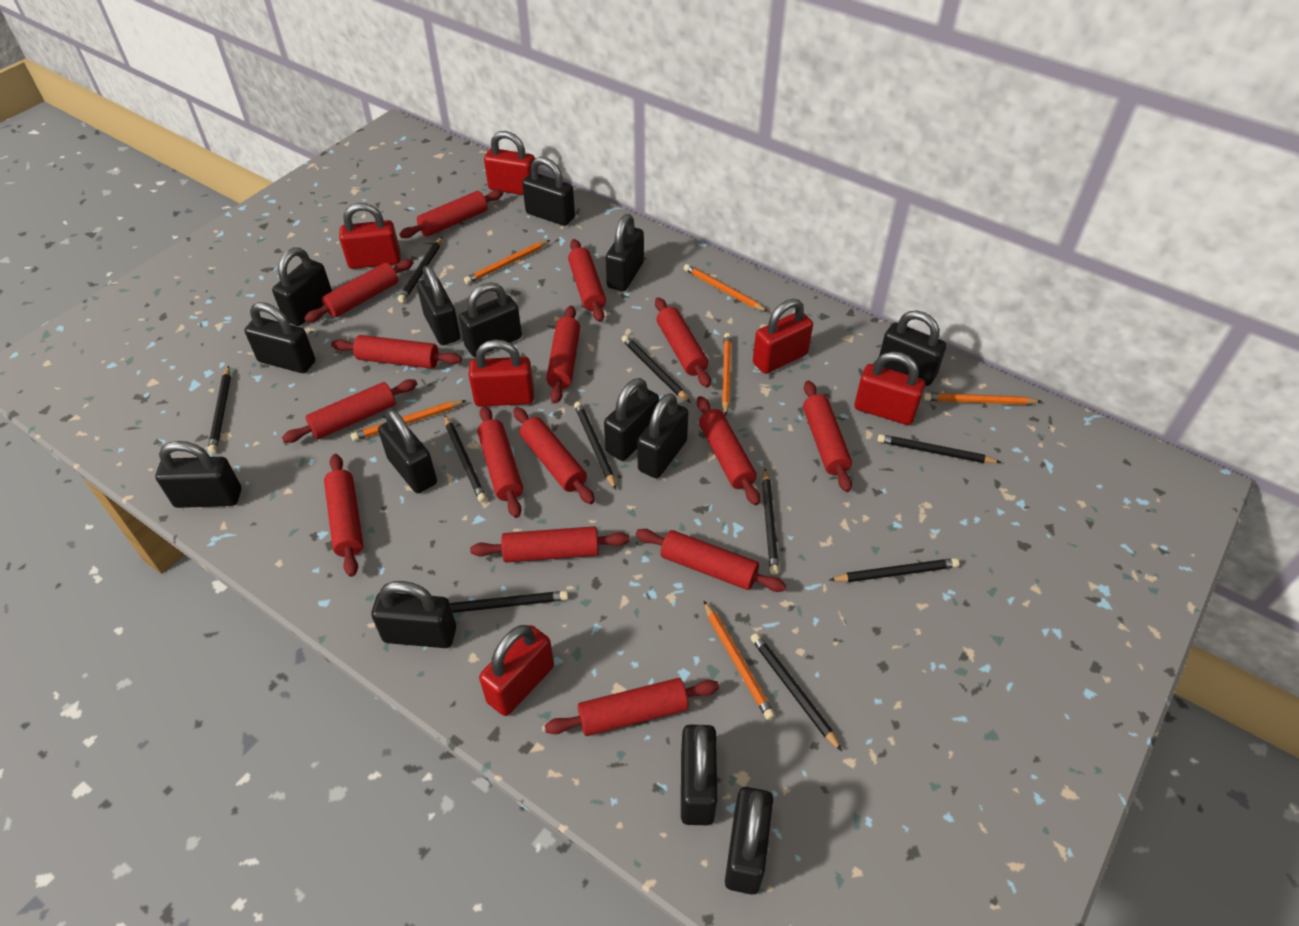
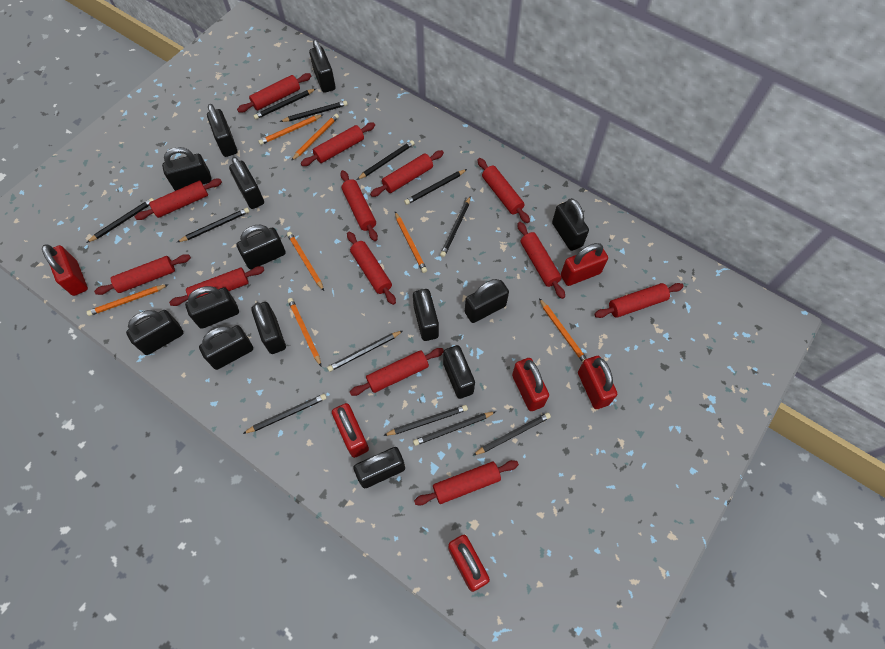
black pencil: [208,366,231,454] [398,237,442,303] [444,415,487,502] [450,591,568,613] [574,401,616,490] [622,335,691,403] [751,633,842,751] [762,469,779,575] [830,558,959,582] [877,434,1001,463] = 10 -> [86,198,154,243] [178,208,250,242] [243,394,327,434] [253,89,316,119] [280,101,348,122] [327,331,402,372] [357,140,415,180] [383,405,468,436] [404,169,467,205] [413,412,495,446] [440,196,471,257] [473,413,551,455] = 12
orange pencil: [351,400,467,441] [464,240,550,284] [684,264,768,312] [704,601,775,720] [722,333,732,416] [924,393,1042,405] = 6 -> [87,285,168,316] [258,114,324,145] [287,232,324,291] [288,298,321,366] [291,114,339,161] [395,212,427,273] [539,298,587,362] = 7
red rolling pin: [282,379,417,443] [304,259,414,322] [324,454,363,577] [331,335,462,369] [399,189,503,238] [470,526,630,563] [477,406,523,518] [513,407,595,504] [545,678,719,736] [546,306,580,404] [568,239,606,322] [636,529,786,592] [655,297,711,387] [697,396,760,505] [803,381,852,492] = 15 -> [94,254,191,295] [135,179,222,220] [169,266,264,306] [237,73,311,113] [301,123,375,166] [340,170,378,241] [347,231,396,305] [350,348,444,396] [370,150,444,197] [414,460,519,505] [477,158,530,223] [518,222,565,299] [594,283,684,318] = 13

